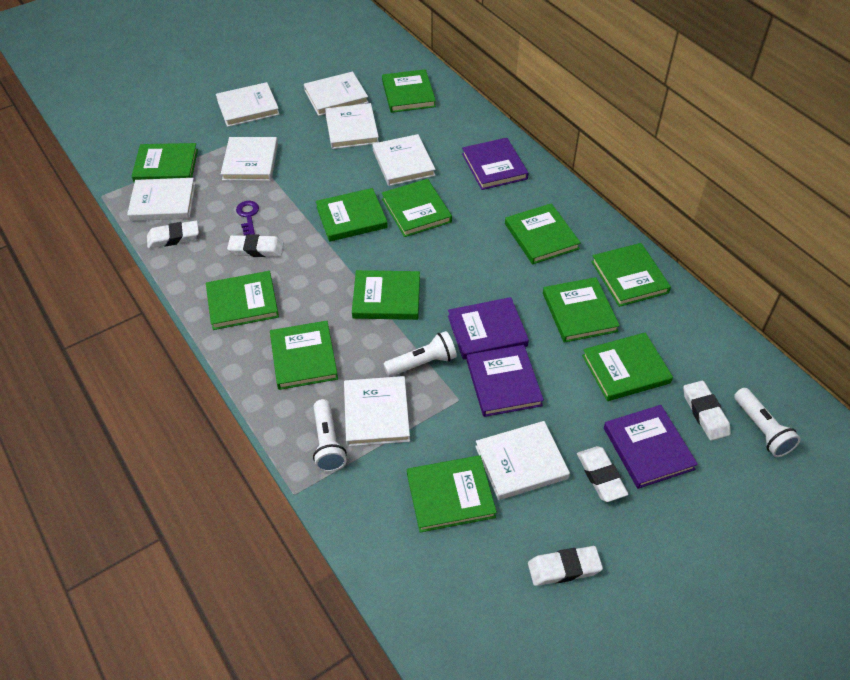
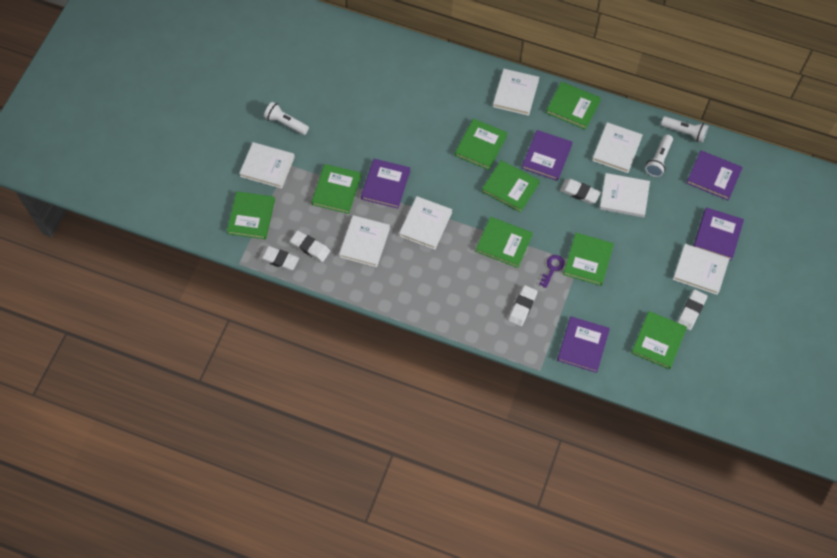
green book: [131,143,198,183] [206,271,279,330] [270,321,338,390] [316,188,388,242] [352,270,420,320] [382,69,436,113] [382,179,452,237] [407,455,497,533] [505,203,581,264] [543,277,620,343] [582,332,673,401] [591,243,671,307] = 12 -> [227,191,275,239] [311,164,361,214] [455,119,508,170] [475,217,533,268] [482,160,540,213] [546,82,601,130] [563,233,614,286] [631,311,687,369] = 8
purple book: [448,297,529,359] [462,138,529,190] [467,345,544,417] [604,405,698,489] = 4 -> [361,159,410,209] [522,130,573,181] [557,316,610,373] [686,150,743,200] [694,207,744,261] = 5
white book: [127,178,195,221] [216,82,280,127] [221,137,278,181] [304,72,369,116] [325,103,379,149] [344,376,410,446] [372,134,436,186] [475,421,570,500] = 8 -> [239,142,295,189] [339,215,390,267] [399,196,452,250] [493,69,539,116] [592,122,643,173] [599,173,650,217] [673,244,729,295] = 7

